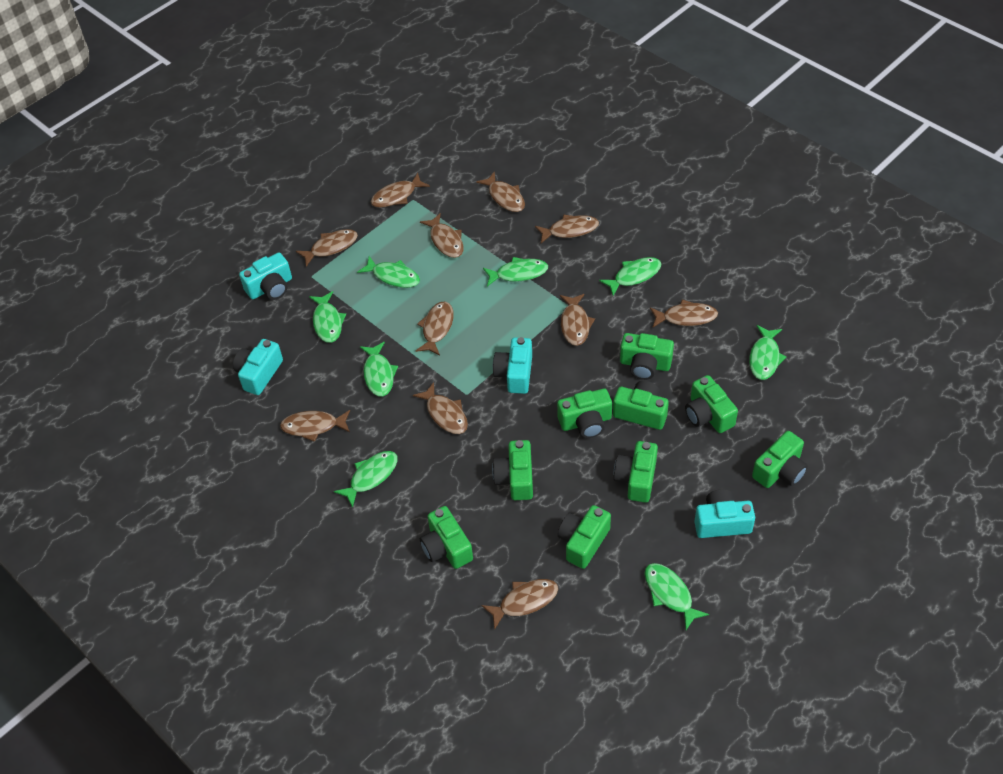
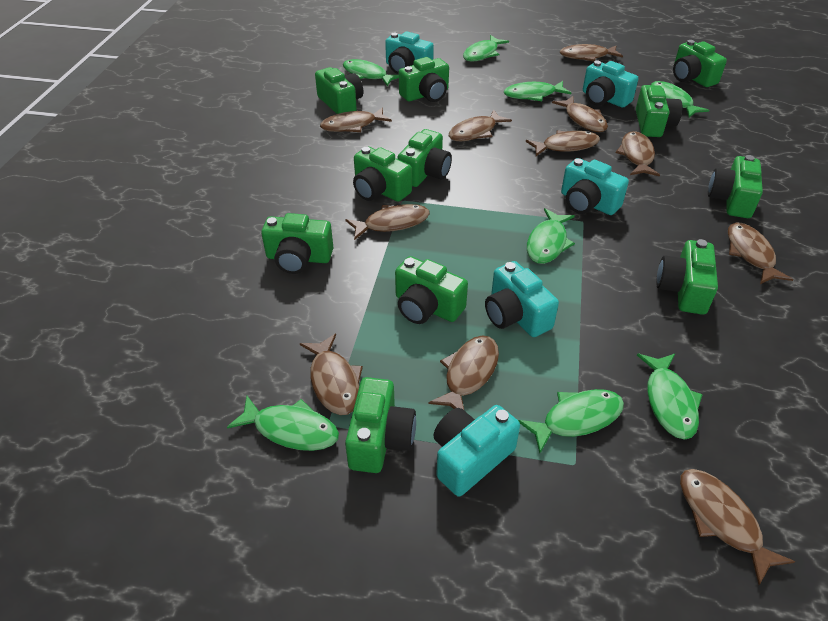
green camera: [420,506,473,569] [492,440,533,500] [557,389,612,438] [558,505,611,569] [613,381,669,430] [614,441,658,503] [620,333,674,380] [685,375,738,433] [752,431,808,488] = 9 -> [261,213,333,274] [315,67,363,114] [345,377,416,473] [353,147,412,202] [395,256,468,324] [397,129,452,187] [399,57,449,102] [636,85,682,137] [656,239,718,315] [673,40,727,87] [708,155,763,218] = 11
turquoise camera: [233,339,283,395] [239,252,292,300] [493,337,532,394] [694,489,755,538] = 4 -> [385,32,434,74] [433,405,520,497] [485,261,559,337] [561,158,629,215] [583,61,638,108] = 5

